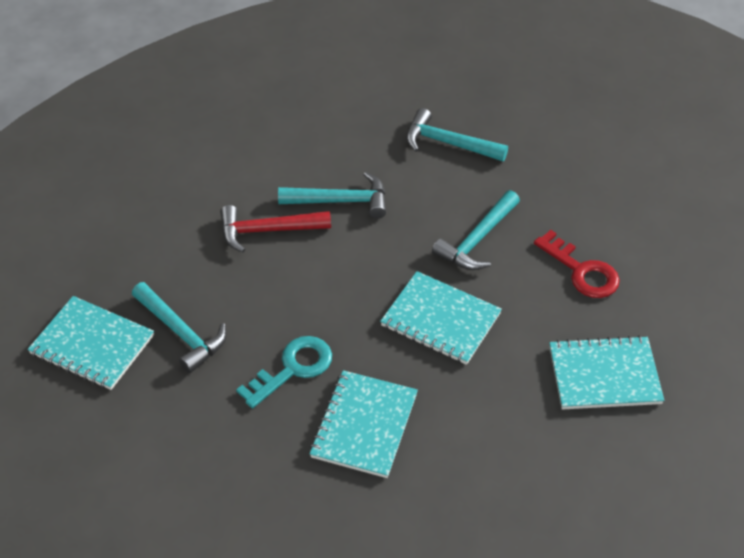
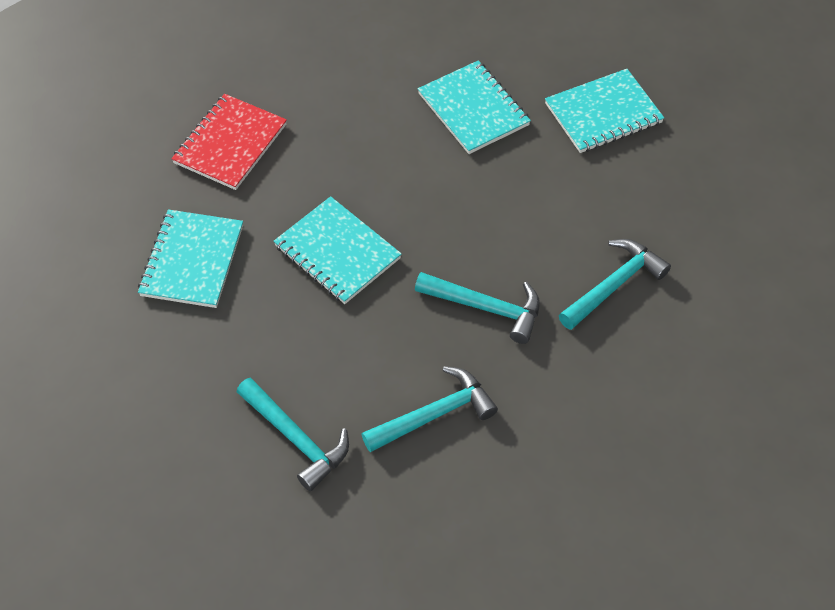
red hammer: [220,205,331,252] = 1 -> none = 0
red key: [534,230,620,298] = 1 -> none = 0
red notebook: none = 0 -> [171,94,287,190] = 1
turquoise key: [236,336,332,408] = 1 -> none = 0

